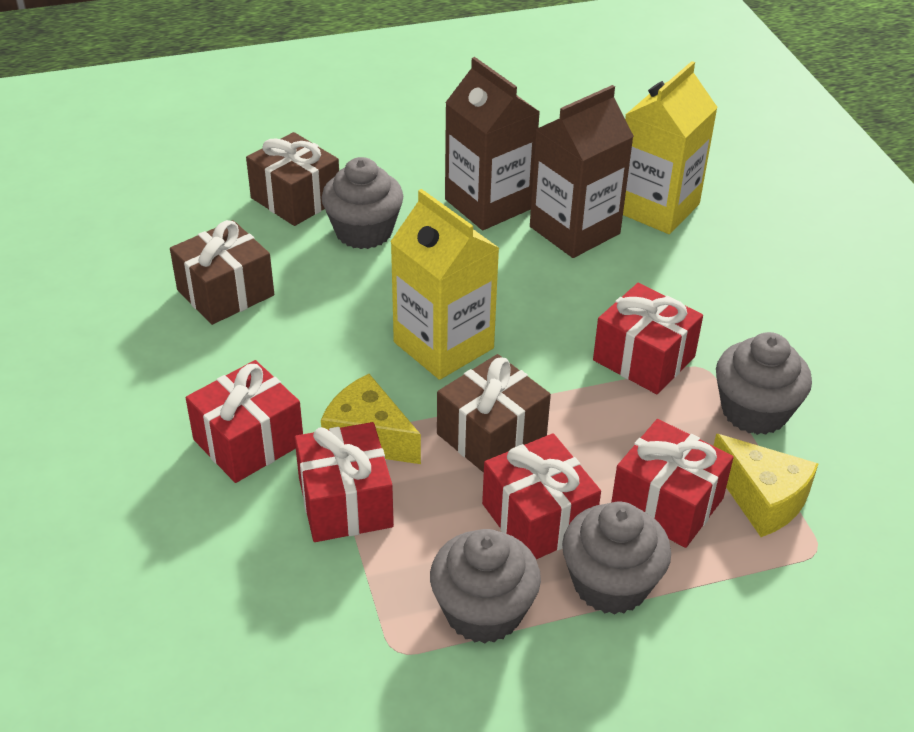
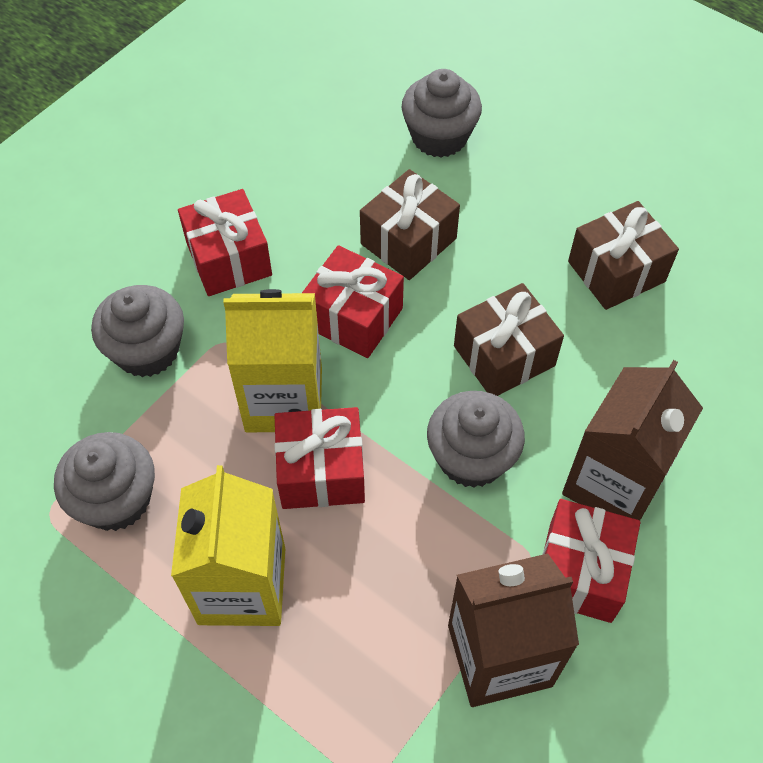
red gift: [186,360,303,483] [295,422,394,542] [482,433,601,559] [593,283,703,394] [611,419,734,548] = 5 -> [178,189,272,296] [274,407,365,509] [302,245,404,358] [542,499,641,623] = 4
yellow cheese: [321,374,421,464] [713,434,819,537] = 2 -> none = 0

